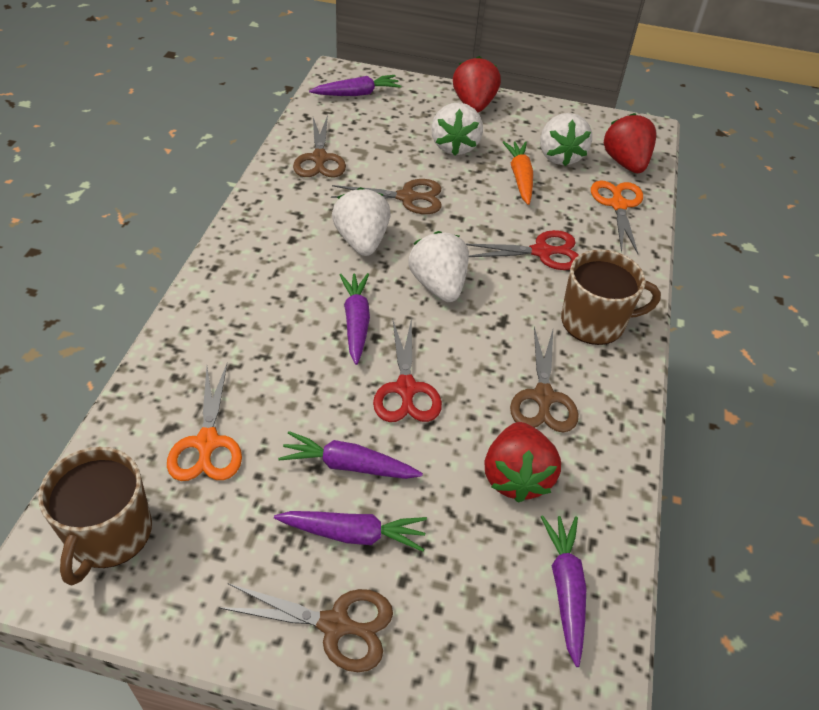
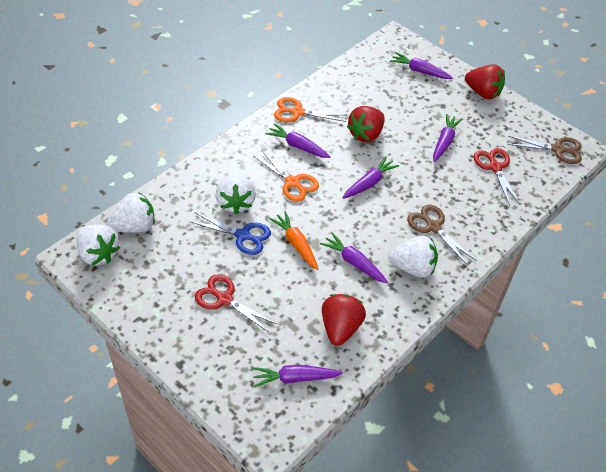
blue scissors: none = 0 -> [189,212,271,255] = 1
brown mug: [38,447,152,585] [561,249,661,345] = 2 -> none = 0
brown scissors: [218,583,393,672] [293,115,346,177] [331,179,442,214] [510,327,578,433] = 4 -> [407,205,476,266] [507,136,582,164] = 2
purple carrot: [274,511,427,552] [278,431,423,479] [309,75,401,96] [339,273,370,365] [541,515,586,667] = 5 -> [253,365,343,387] [265,123,330,158] [320,233,388,283] [343,156,399,199] [390,52,453,79] [433,114,463,162] = 6

